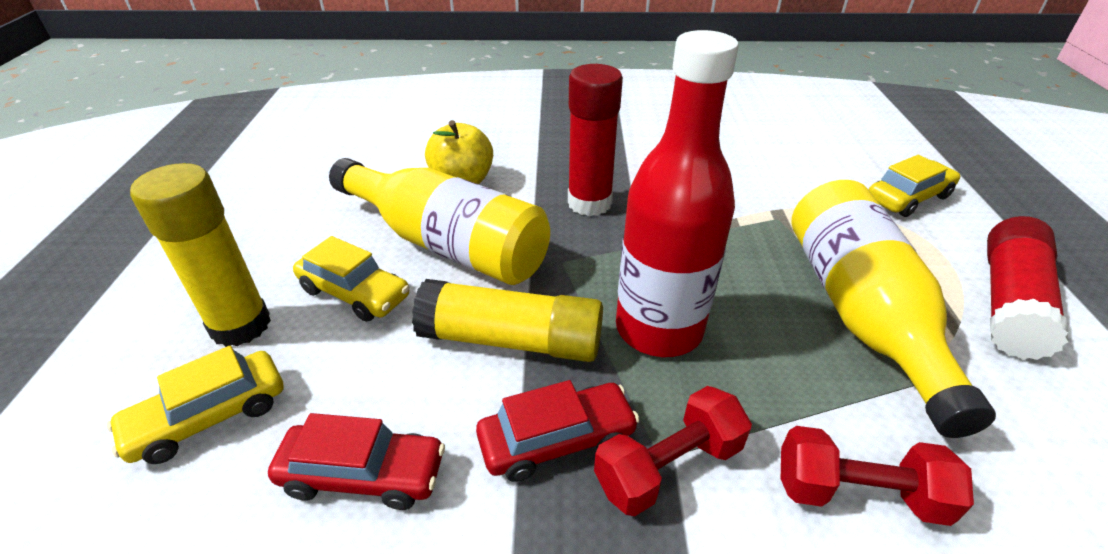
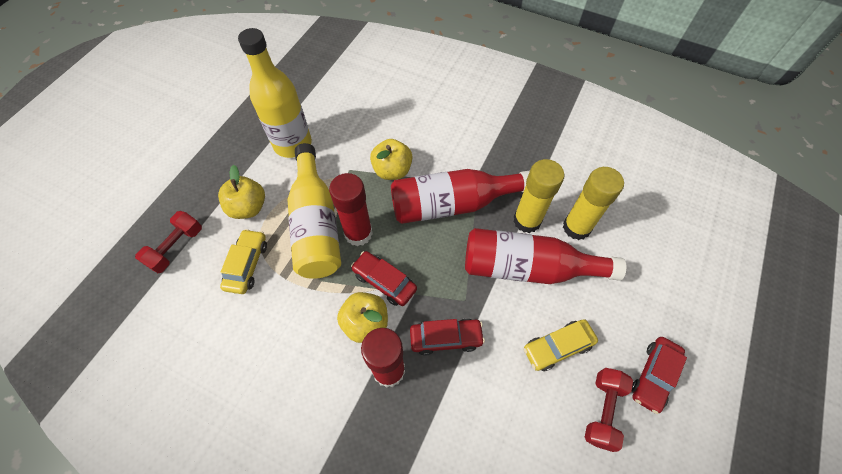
red bottle: [616,30,739,357] = 1 -> [391,169,530,224] [465,228,626,284] = 2
red car: [268,413,445,510] [476,380,640,482] = 2 -> [351,251,417,306] [410,318,485,356] [631,337,687,414] = 3
yellow apple: [425,120,493,184] = 1 -> [218,165,265,219] [337,292,388,343] [370,139,413,180] = 3
yellow car: [107,346,284,464] [293,236,410,322] [869,155,960,217] = 3 -> [220,229,267,294] [524,319,598,371] = 2

